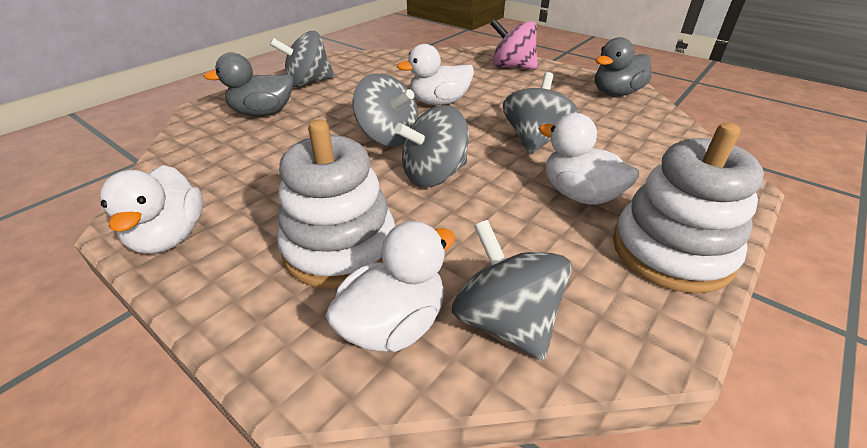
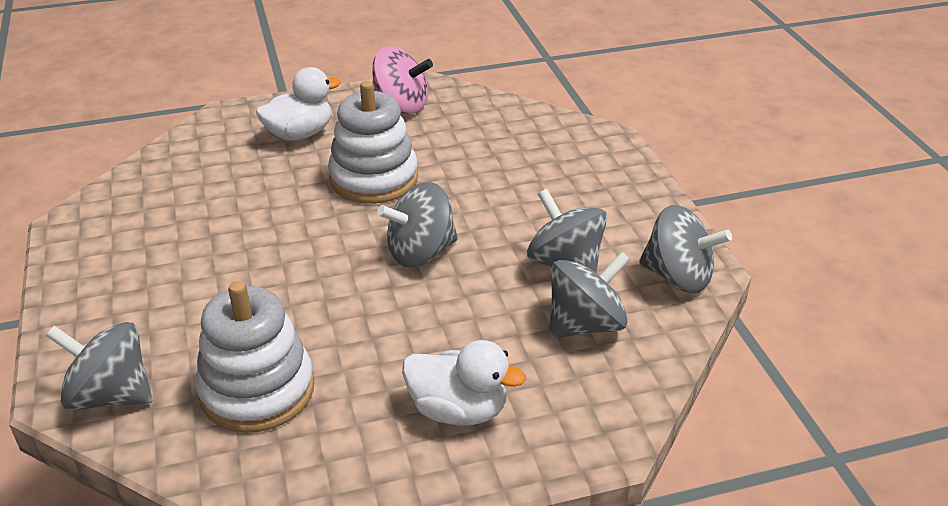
grey duck: [204,52,294,116] [595,37,652,96] = 2 -> none = 0
white duck: [100,165,203,254] [325,221,455,352] [397,44,474,105] [539,113,639,205] = 4 -> [256,67,341,141] [402,340,526,426] = 2

